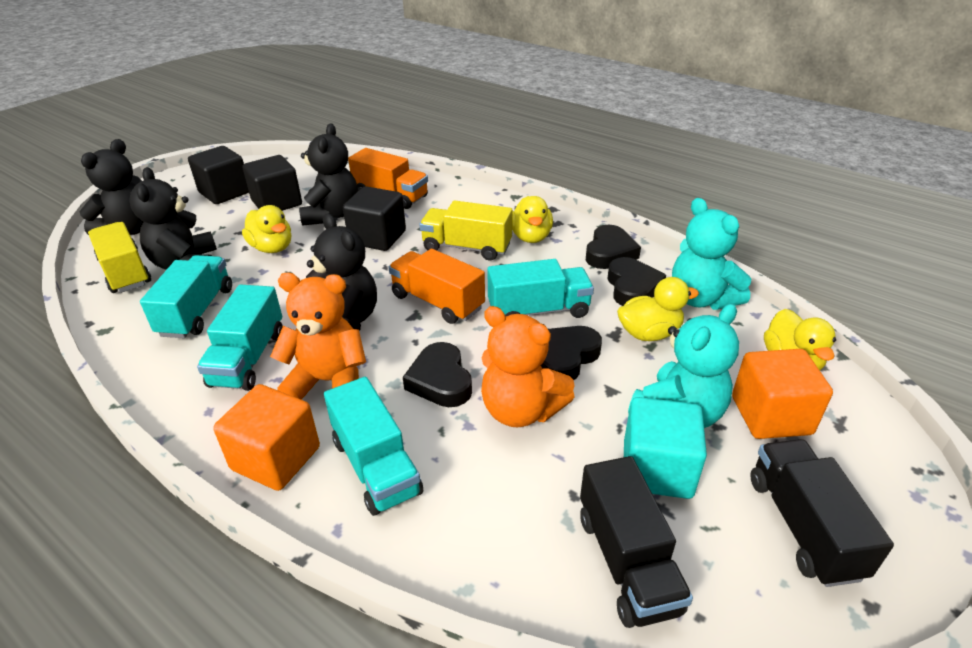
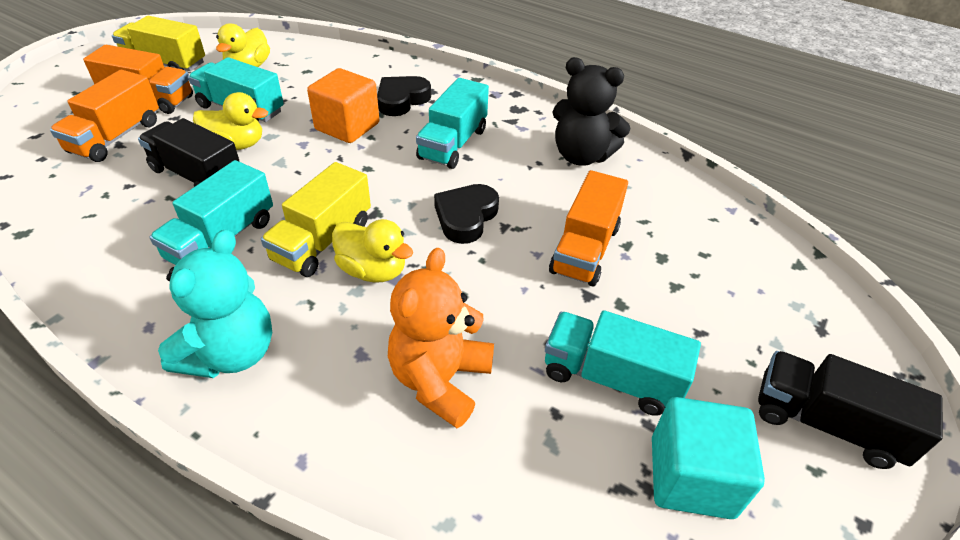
black cube: [188,146,249,204] [243,155,302,211] [343,186,406,251] = 3 -> none = 0
black heart: [403,342,472,407] [541,326,602,380] [586,225,641,269] [608,257,666,306] = 4 -> [377,76,431,116] [434,184,499,244] = 2
black teddy bear: [80,139,144,235] [130,167,217,270] [299,123,358,225] [306,213,377,330] = 4 -> [552,57,631,166] = 1
orange cube: [213,384,320,491] [732,349,833,439] = 2 -> [307,68,379,143] = 1
orange teddy bear: [270,272,366,400] [481,306,575,428] = 2 -> [388,248,494,428] = 1
orange truck: [348,148,428,209] [388,249,485,324] = 2 -> [50,69,159,162] [83,45,193,114] [549,170,628,286] = 3
turquoise teddy bear: [628,303,739,428] [672,198,751,310] = 2 -> [158,230,272,378] = 1
yellow duck: [242,205,291,253] [512,196,553,243] [617,277,699,341] [764,309,836,370] = 4 -> [193,92,268,150] [216,23,270,67] [332,219,413,282] = 3

